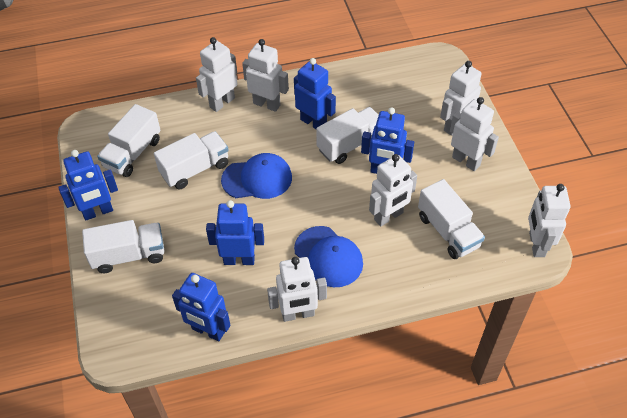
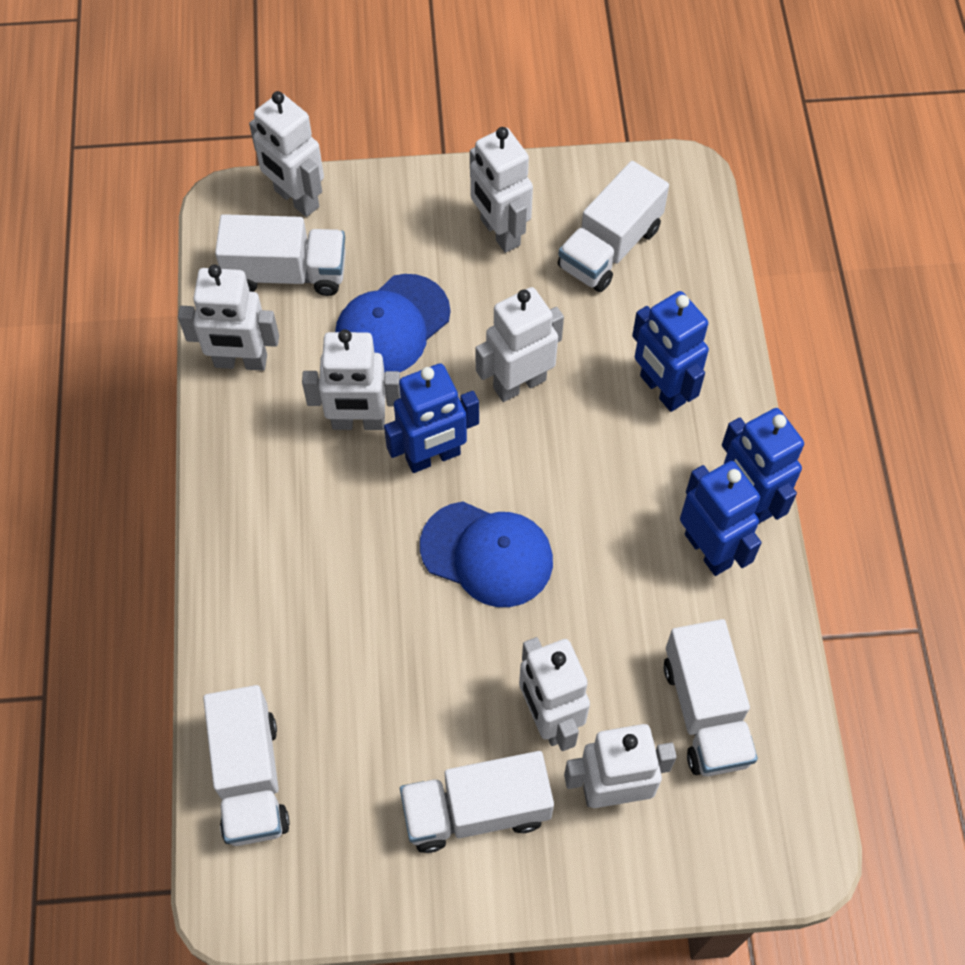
blue robot: [58,150,118,220] [172,273,230,341] [206,200,264,265] [294,58,336,129] [361,107,414,174] = 5 -> [384,363,479,473] [632,291,709,412] [680,461,762,576] [722,408,804,523] = 4

